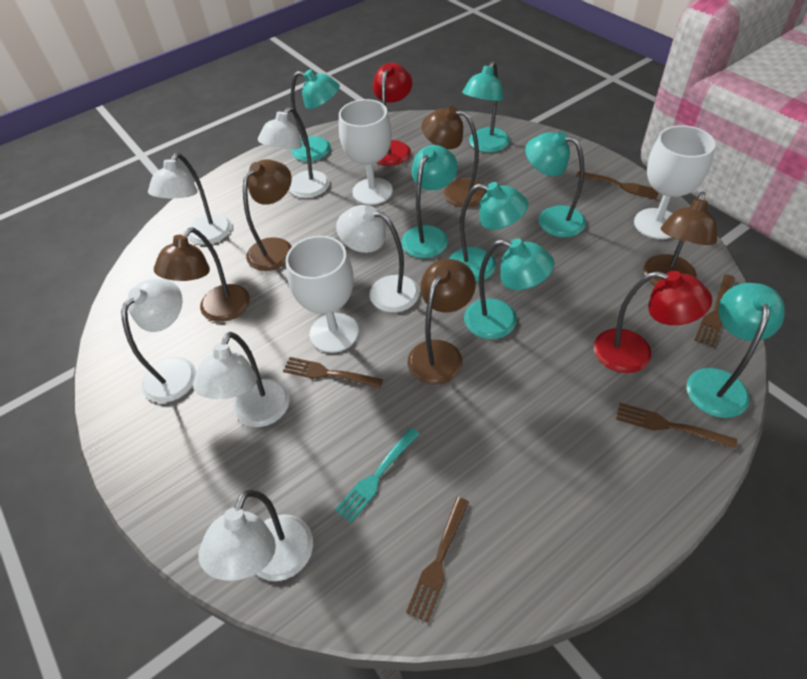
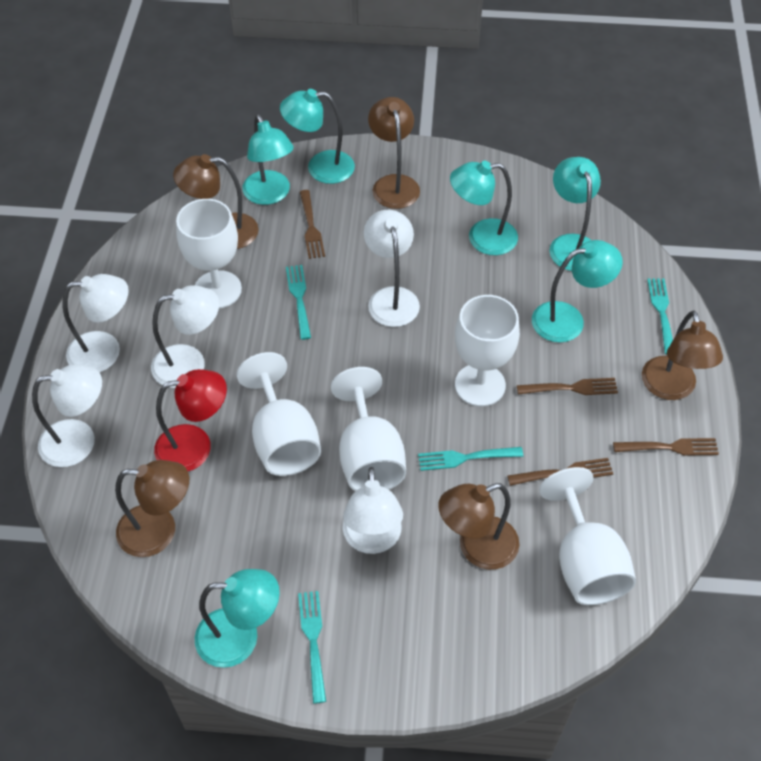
brown fork: [283,357,383,389] [406,497,469,623] [576,171,659,200] [616,403,737,450] [695,274,735,347] = 5 -> [300,190,325,259] [507,458,613,486] [517,378,618,395] [613,438,719,456] = 4
red lamp: [373,63,412,166] [594,271,712,373] = 2 -> [154,369,227,471] = 1
turquoise fork: [335,428,419,523] = 1 -> [286,265,311,340] [298,591,326,704] [418,447,523,471] [647,279,673,354] = 4
turquoise lamp: [291,69,340,162] [401,145,458,258] [449,182,528,282] [462,61,510,153] [464,239,554,339] [525,131,586,237] [686,283,785,418] = 7 -> [195,569,280,668] [242,115,294,205] [280,89,355,184] [450,160,518,255] [532,240,623,343] [549,157,601,271] = 6
white goblet: [286,236,359,353] [339,99,393,205] [634,125,716,239] = 3 -> [176,199,242,309] [237,352,321,476] [331,367,406,491] [455,295,520,407] [539,467,636,605] = 5
white lamp: [121,279,196,403] [148,153,232,245] [193,332,290,427] [198,490,313,581] [258,107,330,198] [336,205,419,313] = 6 -> [32,364,102,467] [63,274,129,373] [151,285,219,388] [343,467,403,554] [364,210,420,327] = 5

